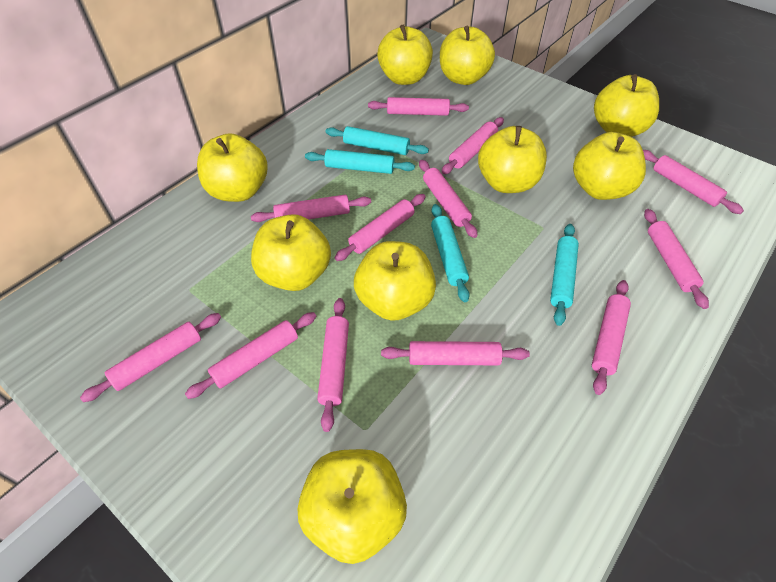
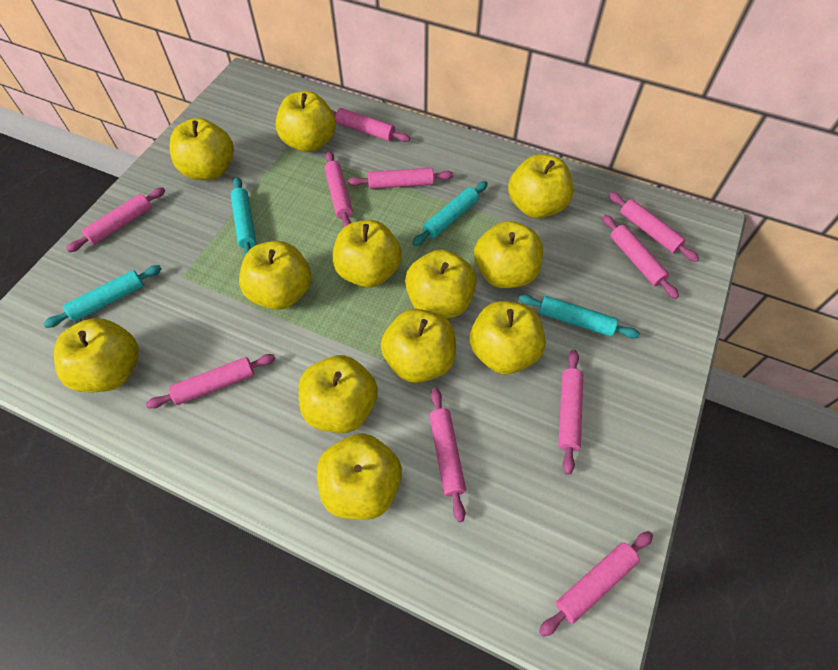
pink rolling pin: [80,313,221,402] [185,312,316,399] [251,195,371,222] [317,298,349,432] [334,194,426,261] [368,97,469,116] [381,341,530,365] [419,160,478,238] [442,117,504,174] [592,280,631,395] [643,150,744,214] [644,209,709,309] = 12 -> [66,187,165,252] [146,354,276,409] [324,151,353,228] [331,108,410,142] [348,168,453,189] [429,388,466,522] [539,531,653,637] [558,350,583,475] [602,215,679,299] [609,192,699,262] = 10
yellow apple: [197,133,268,202] [251,214,331,291] [298,449,407,564] [354,241,436,321] [377,24,433,85] [440,26,495,85] [478,126,547,193] [573,132,646,200] [594,74,659,137] = 9 -> [54,318,139,393] [170,118,234,180] [239,241,312,310] [276,91,336,152] [298,355,378,433] [317,433,402,520] [333,220,402,288] [381,309,456,383] [405,249,477,318] [470,301,546,374] [474,221,543,288] [508,154,573,218] = 12

